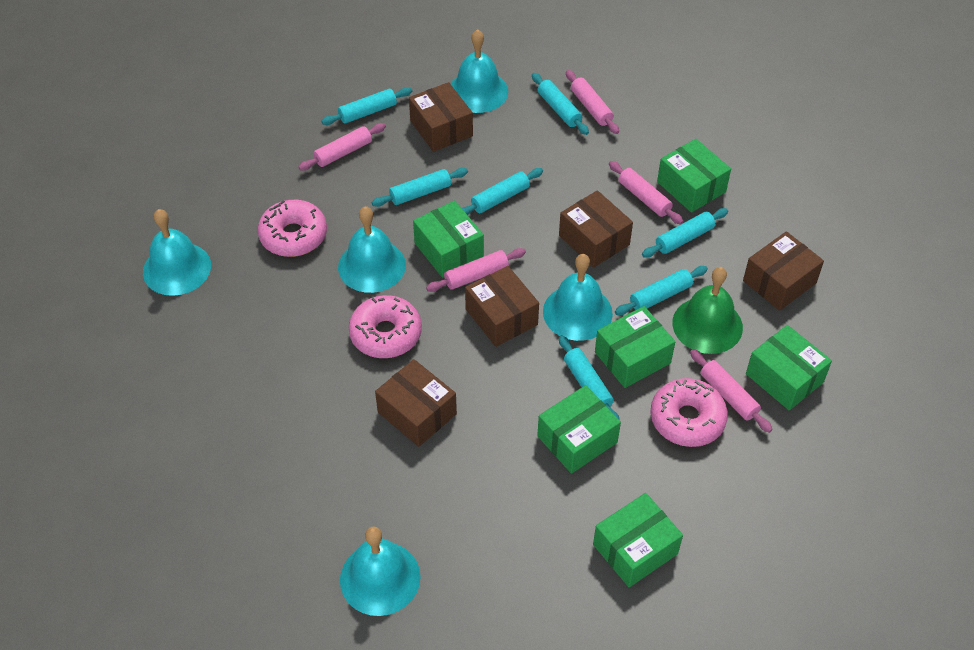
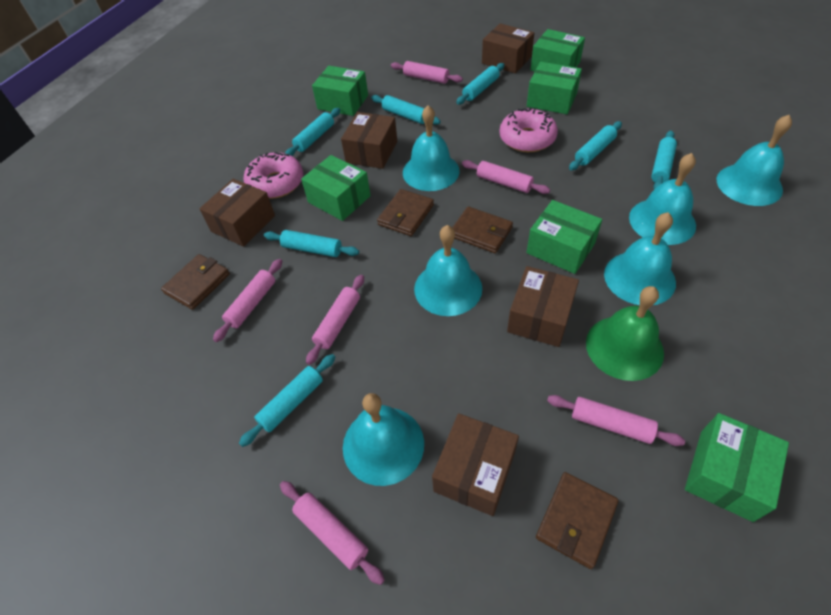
brown wallet: none = 0 -> [161,254,230,310] [377,189,434,236] [452,206,513,253] [536,472,619,569] = 4
pink donut: [258,200,327,257] [349,295,422,358] [650,378,728,447] = 3 -> [243,152,303,199] [499,108,558,153] = 2
pink rolling pin: [298,123,386,171] [426,248,526,292] [566,70,619,134] [609,161,684,225] [690,349,773,433] = 5 -> [213,259,282,342] [280,481,385,585] [306,275,364,365] [391,61,463,84] [462,160,550,194] [547,395,685,446] = 6
turquoise bell: [143,209,211,296] [338,206,406,293] [340,526,421,616] [450,29,508,113] [543,254,613,341] = 5 -> [343,393,424,486] [403,105,460,191] [414,225,482,316] [604,212,676,305] [629,153,696,245] [717,115,792,206] = 6

